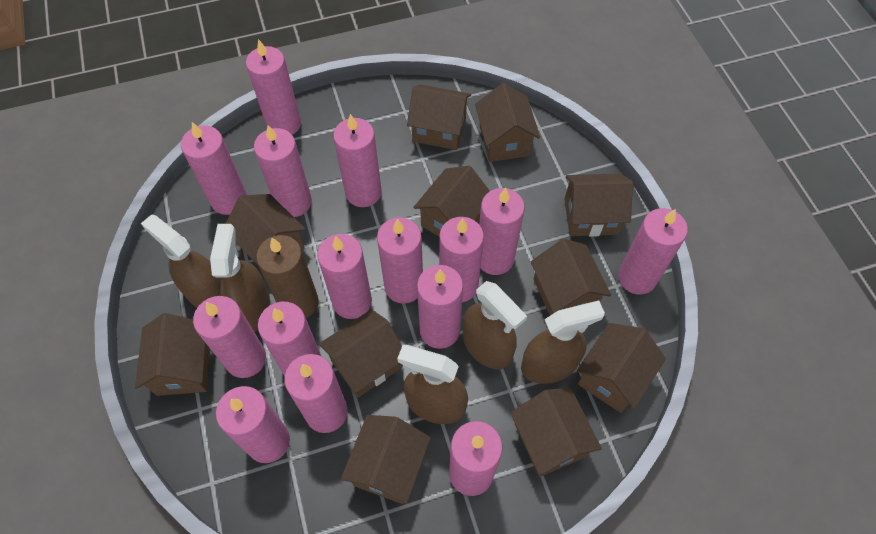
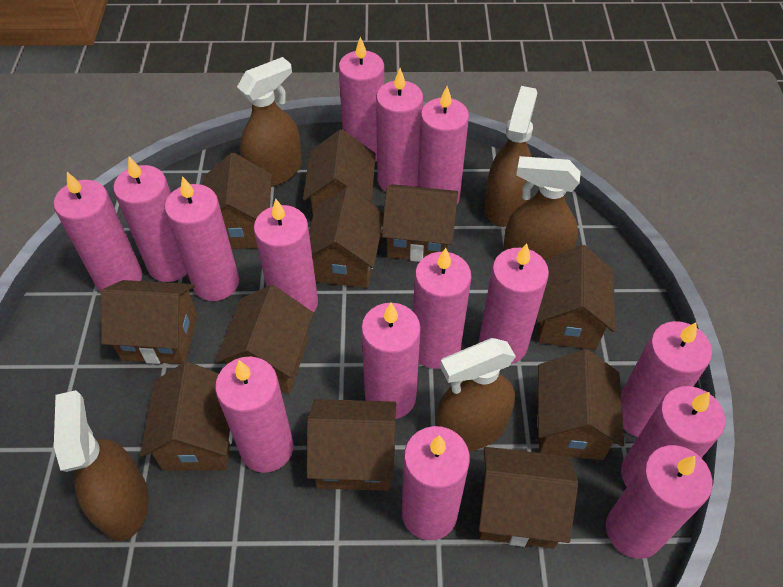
brown candle: [256,235,319,318] = 1 -> none = 0

